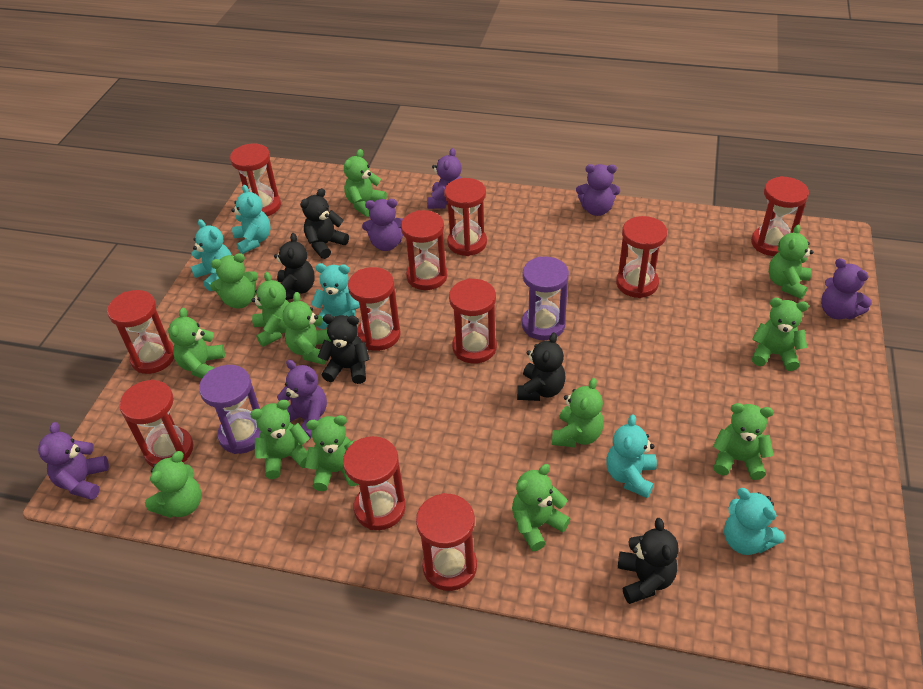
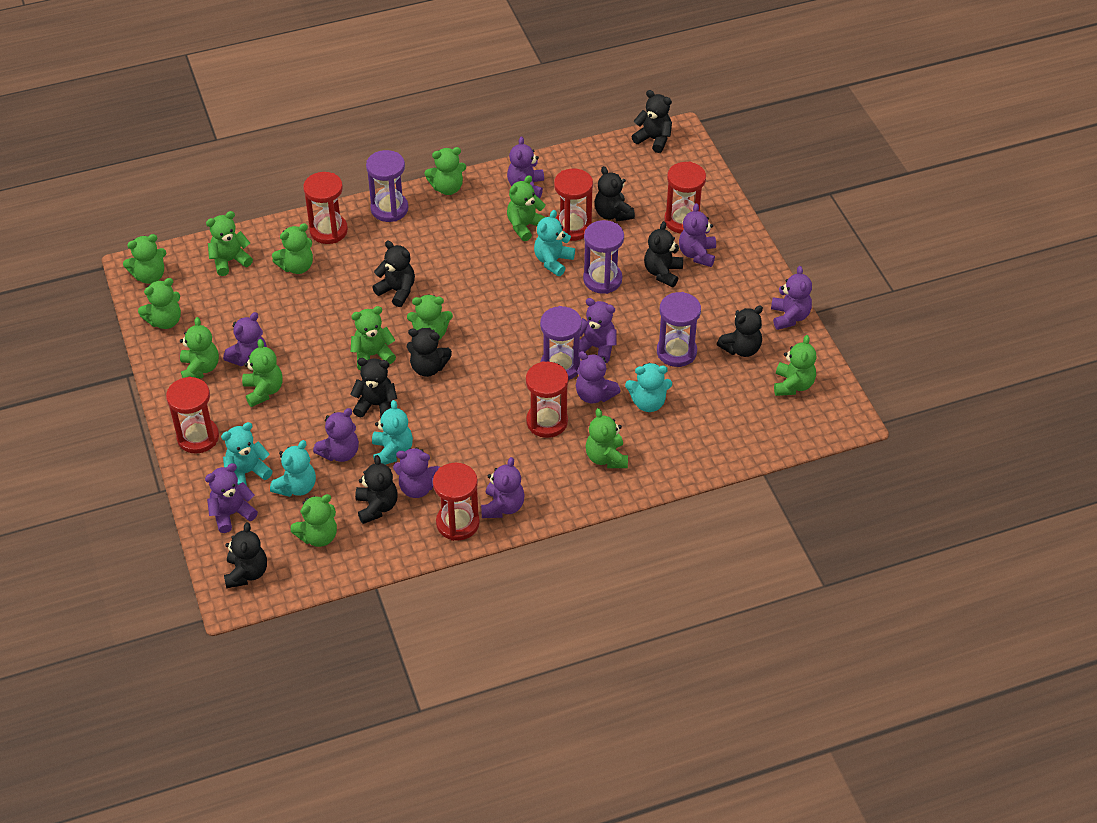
black teddy bear: [274,233,315,300] [300,188,349,259] [318,314,370,384] [517,332,566,401] [618,518,679,604] = 5 -> [224,522,267,588] [350,358,397,418] [355,455,398,524] [372,241,415,307] [407,328,452,377] [595,166,635,221] [632,90,672,153] [644,221,683,287] [717,305,763,357] = 9
purple hourglass: [199,365,261,454] [522,256,569,340] = 2 -> [366,150,408,222] [540,306,582,380] [583,220,624,294] [657,292,701,367] = 4
purple teddy bear: [38,422,109,500] [277,360,327,439] [362,199,403,251] [427,148,462,209] [576,164,620,216] [821,258,872,319] = 6 -> [205,463,258,533] [223,312,267,366] [313,408,359,462] [393,447,440,498] [481,457,525,518] [507,137,544,198] [573,298,617,363] [576,351,621,403] [679,203,716,267] [771,266,812,330] = 10
red hourglass: [107,290,174,374] [119,379,193,467] [230,144,281,216] [343,436,406,530] [348,267,401,351] [401,210,447,290] [416,493,477,591] [444,178,487,256] [449,278,497,364] [616,216,667,298] [751,176,809,256] = 11 -> [166,377,219,454] [303,172,348,244] [433,463,480,541] [526,361,569,438] [554,169,593,241] [664,162,706,234] = 6

